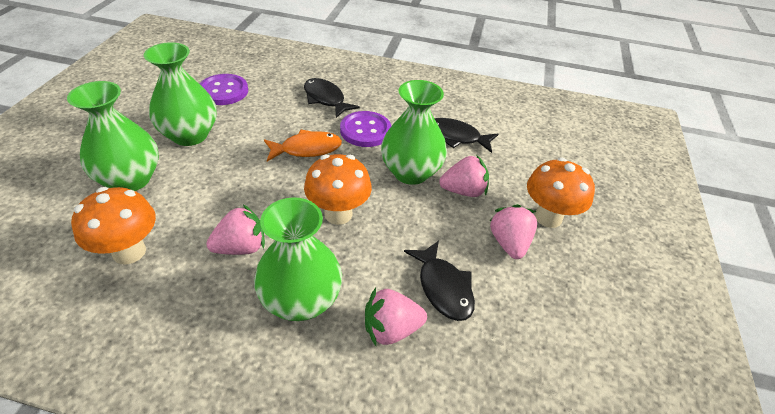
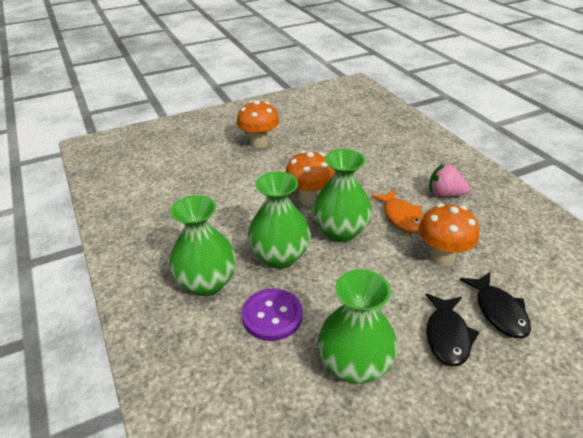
black fish: [304,78,360,118] [404,241,475,321] [434,118,498,153] = 3 -> [426,293,479,366] [460,272,531,338] = 2
pink strawberry: [206,204,265,255] [365,288,427,346] [439,155,489,197] [490,204,537,259] = 4 -> [429,163,470,197] = 1
purple button: [199,74,248,105] [340,111,391,147] = 2 -> [242,289,303,341] = 1

